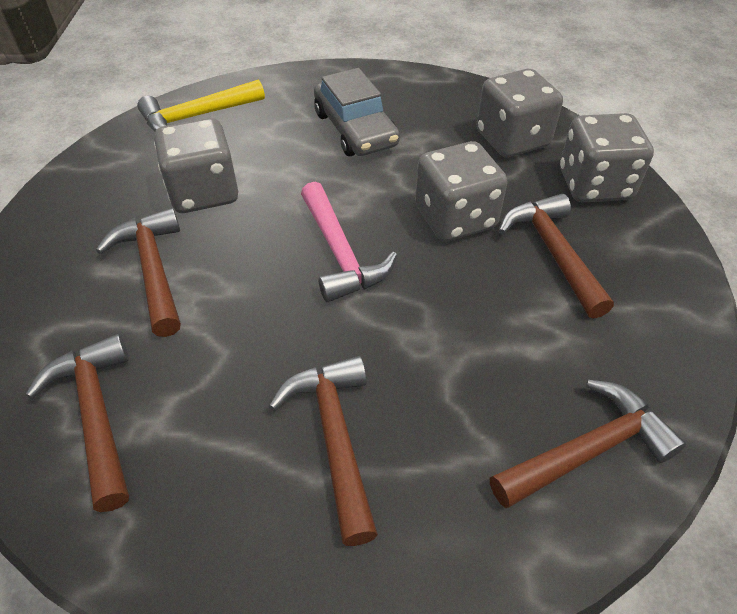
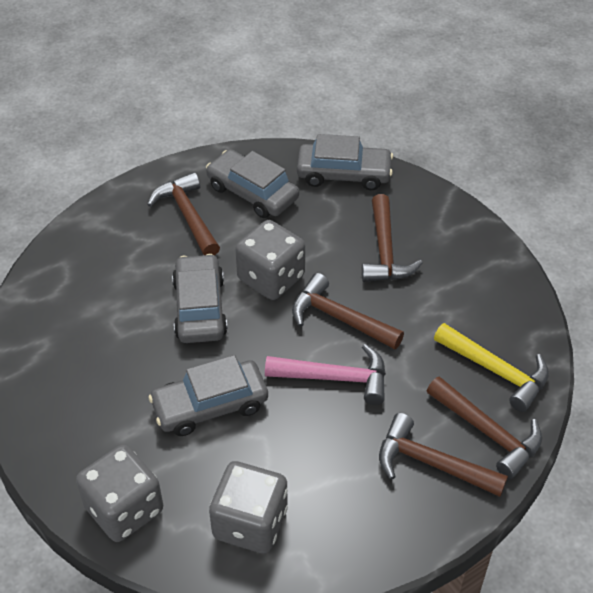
grey car: [314,68,400,156] = 1 -> [148,355,268,436] [172,254,228,343] [206,149,299,218] [297,134,393,190] = 4
grey dice: [154,118,238,213] [415,141,508,242] [477,69,563,157] [560,113,654,203] = 4 -> [76,445,163,542] [209,461,288,553] [235,220,305,300] = 3

